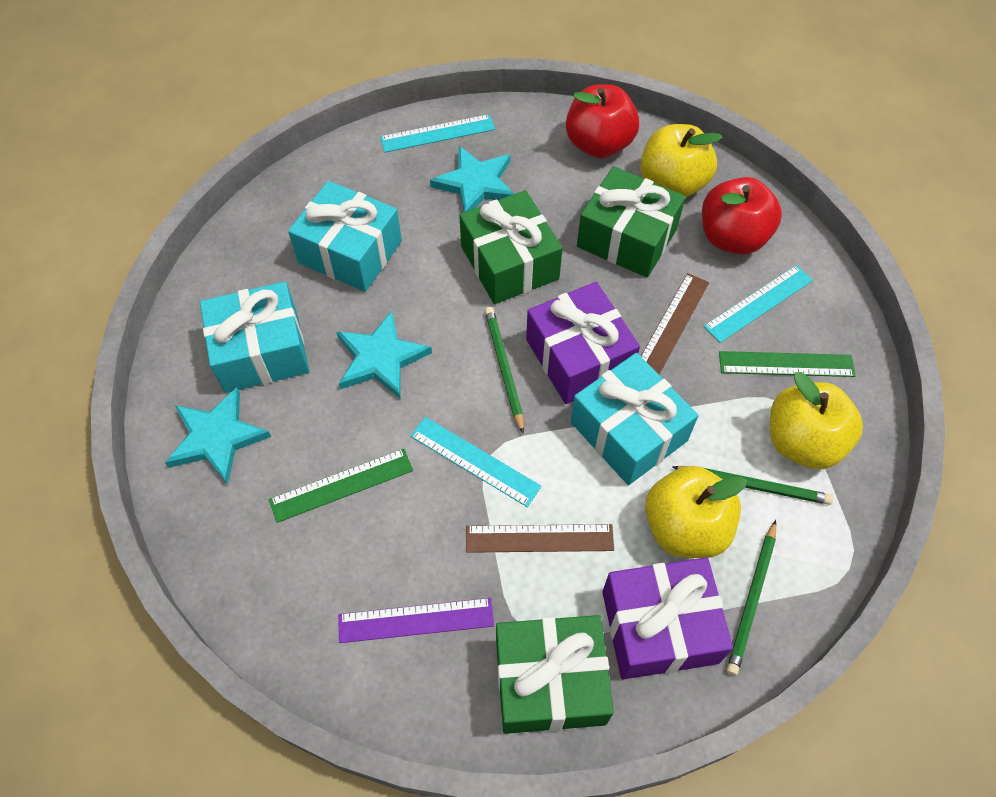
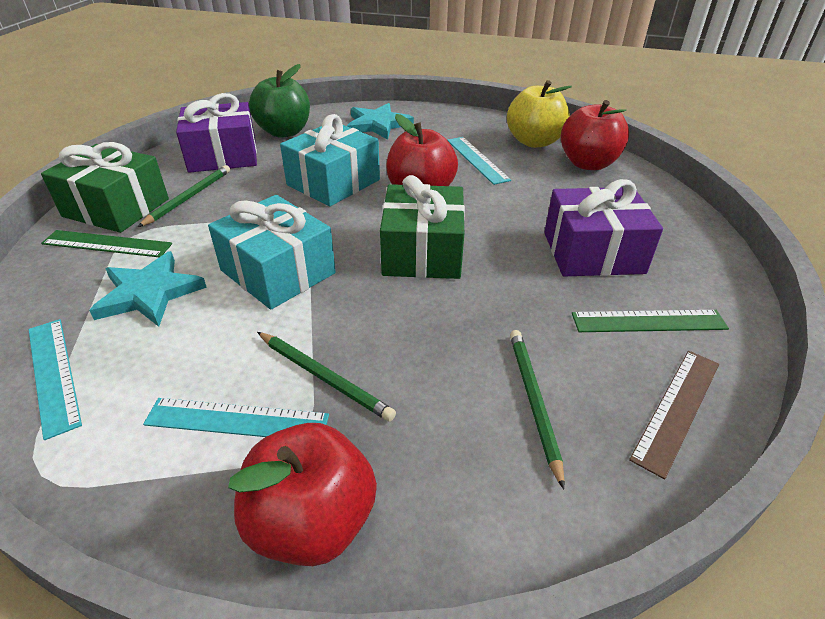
brown ruler: [466,524,614,553] [641,273,709,374] = 2 -> [629,351,719,479] = 1
green apple: none = 0 -> [249,64,310,138] = 1
green gift: [459,190,563,304] [496,615,614,734] [577,166,686,278] = 3 -> [41,142,169,233] [380,175,465,279] = 2
purple ruler: [338,598,494,643] = 1 -> none = 0
red apple: [566,84,639,158] [702,177,782,255] = 2 -> [228,423,377,566] [386,114,458,186] [561,100,629,170] = 3
turquoise gift: [200,282,310,393] [288,181,402,292] [570,353,699,485] = 3 -> [208,195,336,309] [280,114,380,206] = 2
turquoise star: [165,387,271,484] [336,311,432,399] [430,146,514,212] = 3 -> [89,251,207,327] [347,103,414,140] = 2
yellow apple: [640,124,723,197] [645,466,747,558] [770,372,863,469] = 3 -> [507,80,572,148] = 1

